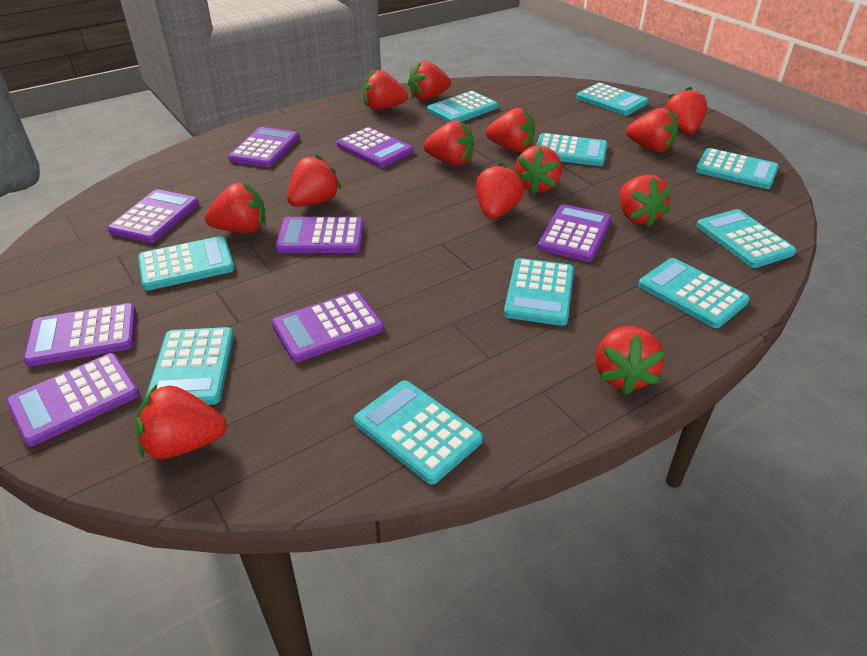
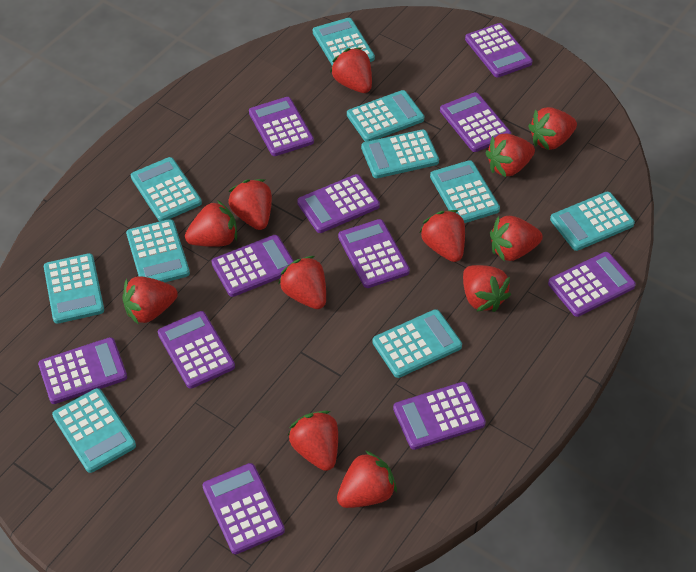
purple calculator: [6,353,140,447] [23,303,136,367] [108,189,199,243] [228,127,299,167] [272,291,384,362] [275,217,364,253] [336,127,413,168] [538,204,611,262] = 8 -> [38,337,127,404] [158,311,235,389] [202,463,285,554] [211,235,294,297] [249,97,314,156] [297,174,380,233] [338,219,410,288] [393,382,486,450] [440,92,511,152] [465,23,533,77] [548,252,636,317] = 11
red strawberry: [135,384,227,459] [205,183,266,233] [287,154,341,207] [363,70,408,110] [408,60,451,100] [424,120,474,166] [476,163,524,219] [486,108,535,152] [515,146,562,195] [596,326,665,395] [620,175,672,227] [626,108,678,152] [665,86,707,134] = 13 -> [123,276,178,325] [185,200,237,247] [228,179,272,230] [278,256,326,309] [288,411,338,471] [330,47,372,93] [337,450,397,508] [419,210,465,262] [463,265,511,312] [485,133,535,177] [490,216,543,262] [528,107,577,150] = 12

